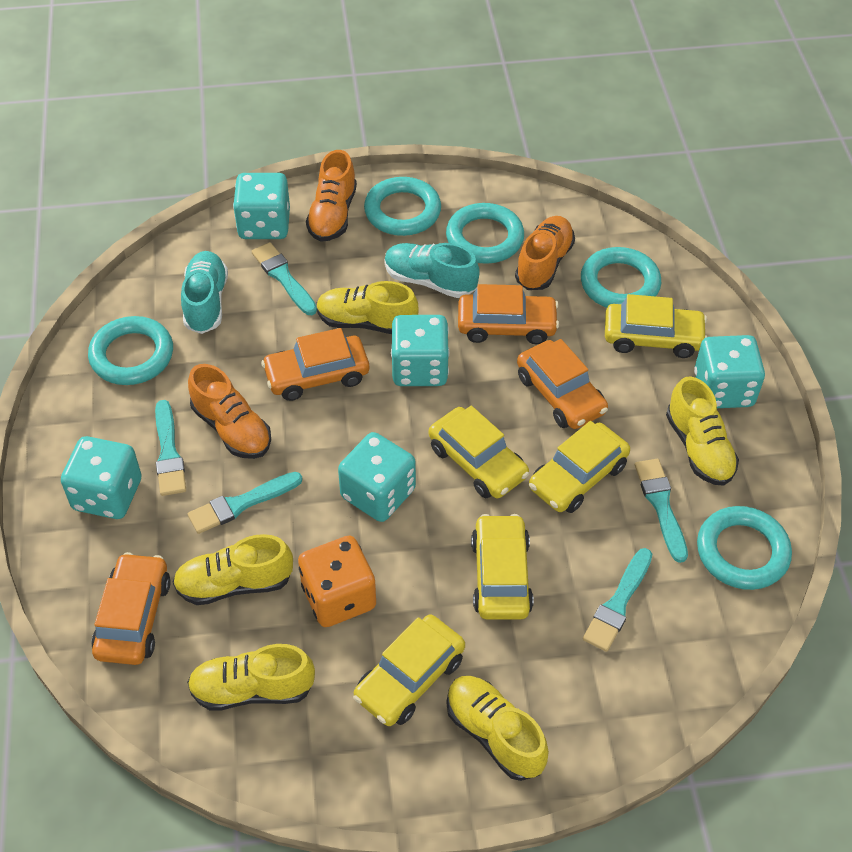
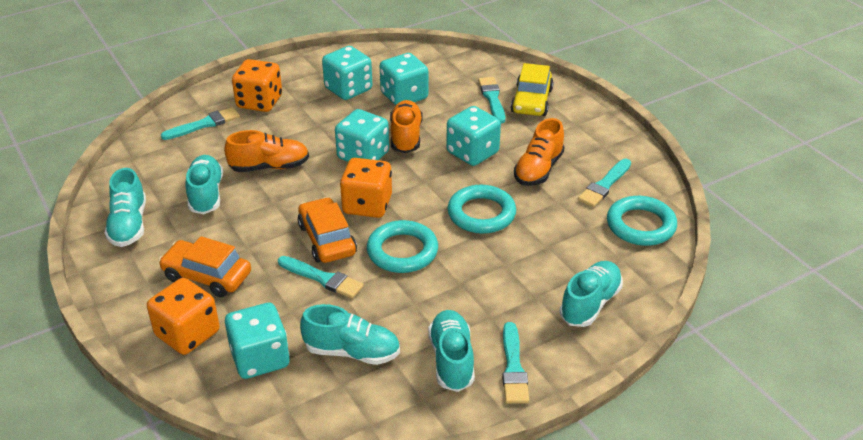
orange car: [91,552,171,665] [261,328,369,401] [458,284,559,344] [517,339,608,429] = 4 -> [158,236,251,297] [298,197,357,263] = 2
orange dice: [298,536,376,627] = 1 -> [147,278,220,355] [232,59,282,112] [340,158,392,218] = 3
turquoise ring: [88,316,173,385] [364,177,441,236] [446,203,524,264] [581,247,661,308] [697,506,792,590] = 5 -> [367,220,438,273] [447,185,516,234] [607,196,677,246] = 3
turquoise shoe: [181,251,228,334] [385,243,480,298] = 2 -> [105,168,146,247] [185,155,223,214] [300,304,400,365] [428,310,475,392] [559,261,623,327] = 5
yellow car: [353,615,465,726] [429,406,529,499] [471,514,534,620] [529,421,630,513] [605,294,707,358] = 5 -> [511,63,554,116] = 1
yellow shoe: [173,534,293,605] [187,644,315,711] [317,281,419,334] [447,676,549,781] [666,377,739,486] = 5 -> none = 0

